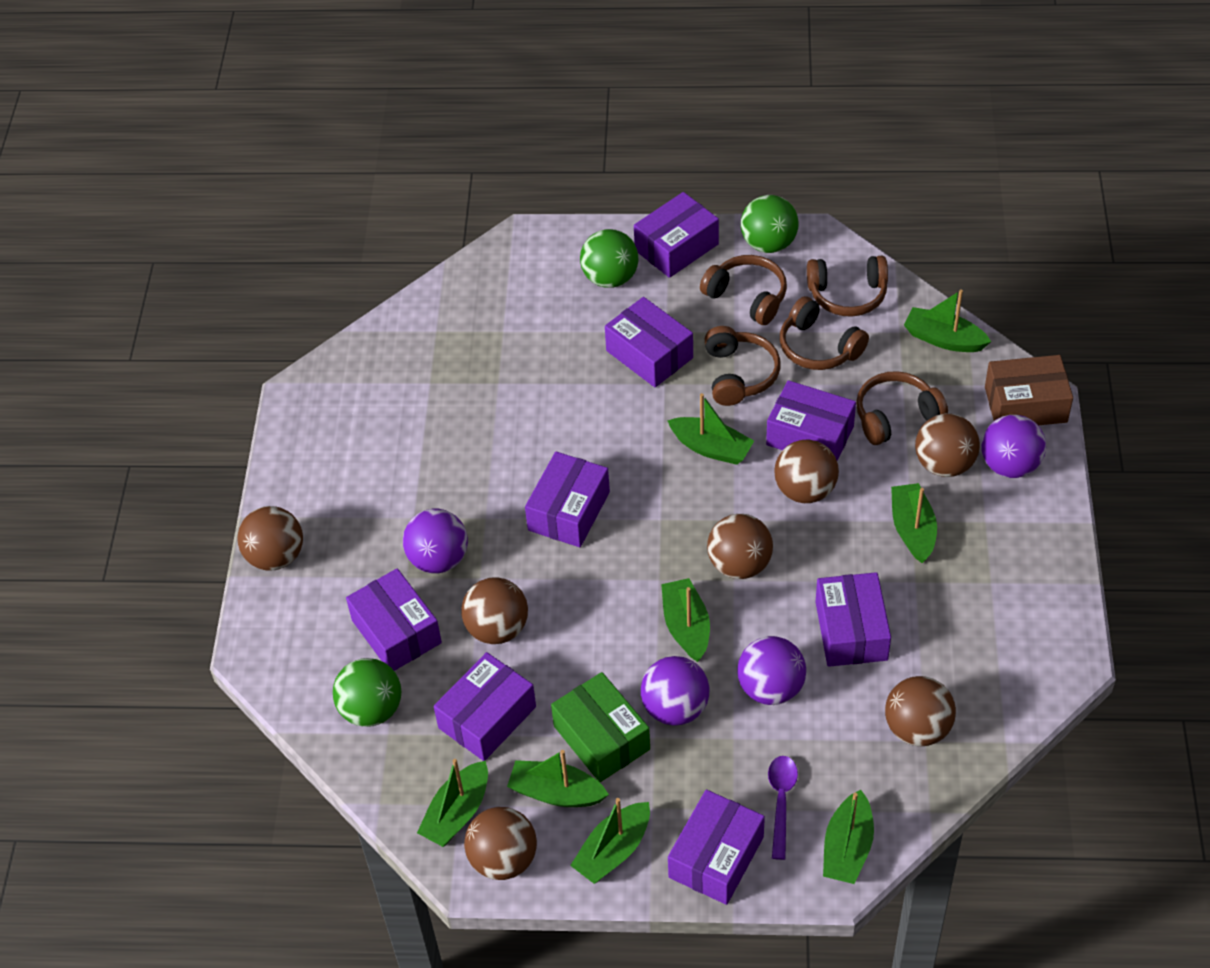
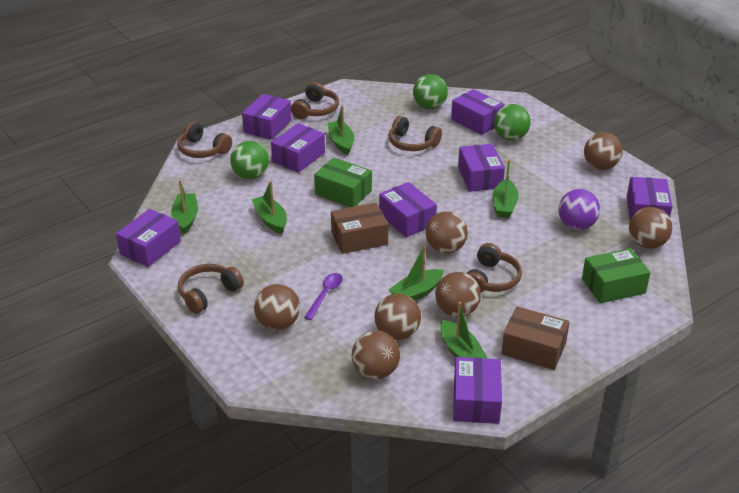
brown box: [985,355,1073,425] = 1 -> [331,203,388,254] [501,306,570,370] = 2
green boat: [417,759,488,847] [507,750,609,807] [570,798,650,884] [661,578,710,662] [667,393,754,465] [823,790,874,884] [891,483,937,563] [904,289,991,352] = 8 -> [171,180,198,234] [252,181,287,234] [328,105,354,155] [389,246,444,301] [440,302,488,359] [493,160,519,218] = 6
green box: [551,672,650,782] = 1 -> [314,157,372,207] [582,248,651,303] = 2
purple ball: [403,509,468,573] [641,656,709,726] [737,636,806,705] [981,415,1046,478] = 4 -> [558,189,600,230] = 1

